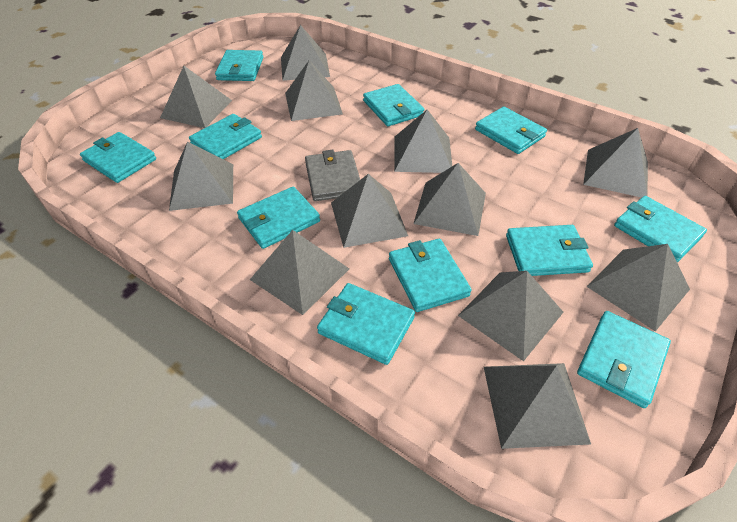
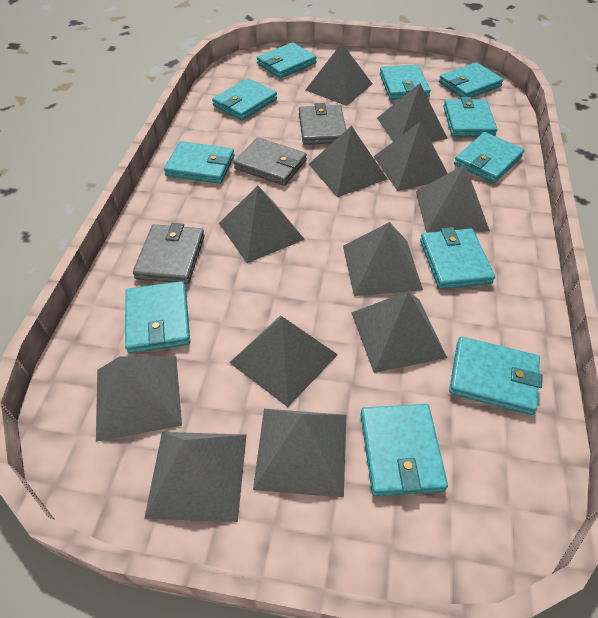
grey wallet: [305,150,360,201] = 1 -> [133,223,205,284] [234,137,307,186] [299,103,346,145] = 3

